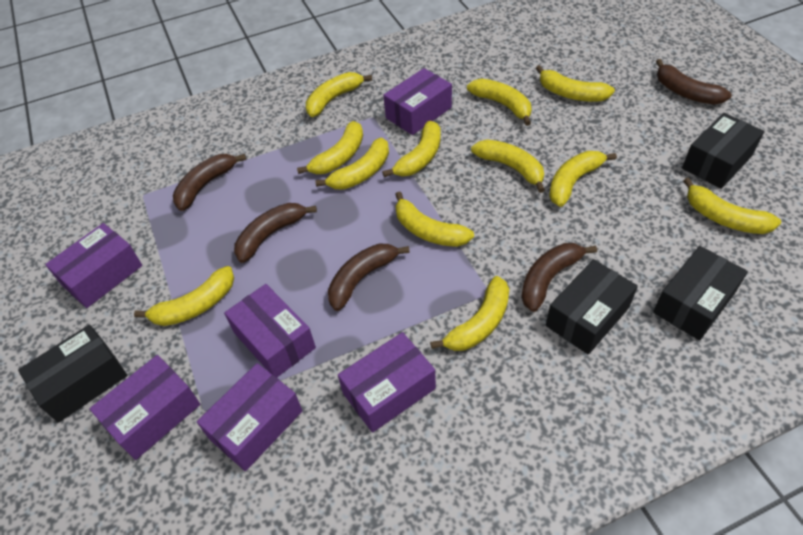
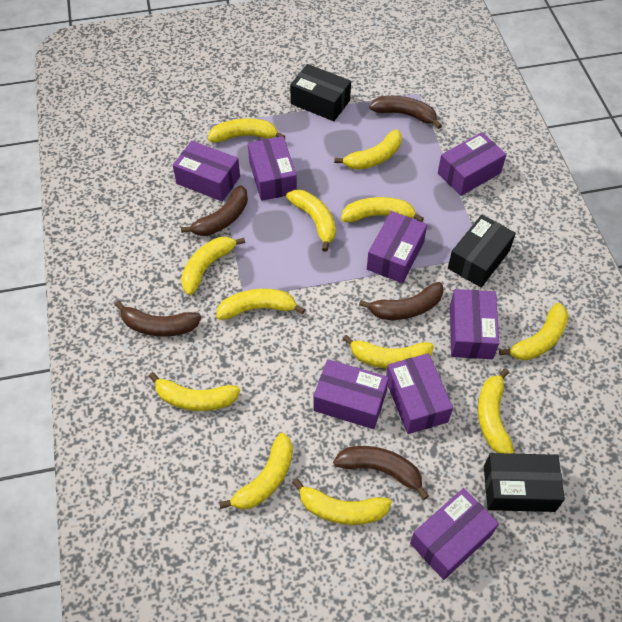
black box: [18,325,128,423] [546,259,638,355] [653,246,748,340] [682,113,764,189] = 4 -> [290,64,351,121] [448,215,516,288] [484,453,565,512] = 3
purple box: [45,223,142,308] [90,355,200,460] [197,363,303,471] [224,284,316,377] [338,332,436,433] [383,68,452,135] = 6 -> [173,141,240,202] [248,136,297,201] [313,359,389,429] [367,211,427,283] [386,353,453,434] [410,488,499,580] [438,132,506,196] [450,289,499,359] = 8

